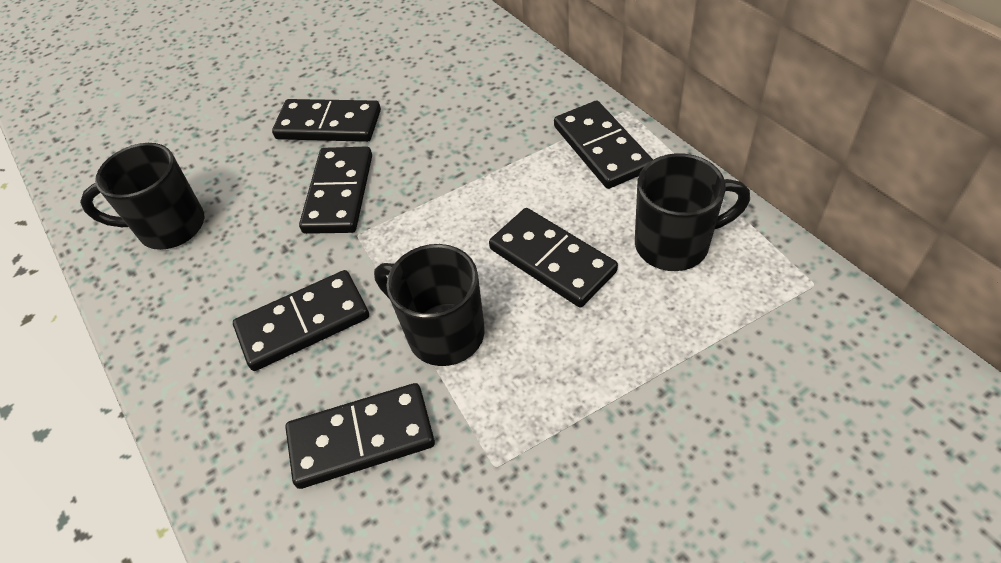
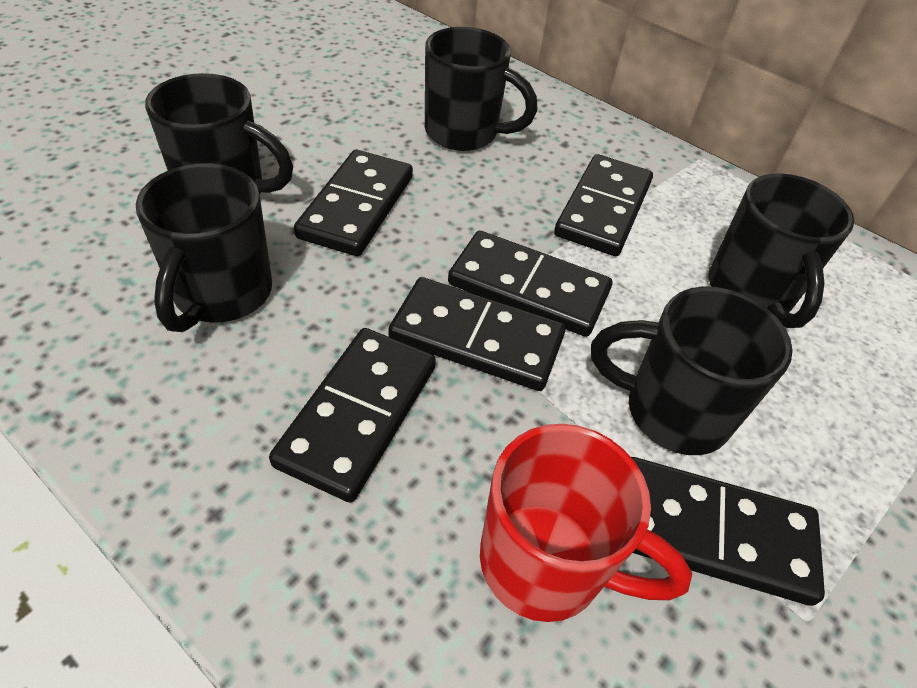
black mug: [80,143,204,250] [374,244,485,366] [635,153,750,271] = 3 -> [136,163,272,332] [145,73,293,194] [425,27,538,151] [591,286,793,455] [708,173,854,328] = 5
red mug: none = 0 -> [480,424,693,622] = 1

